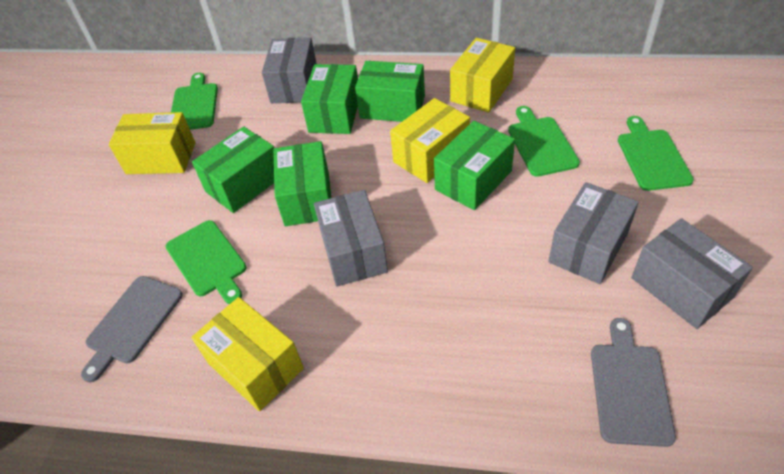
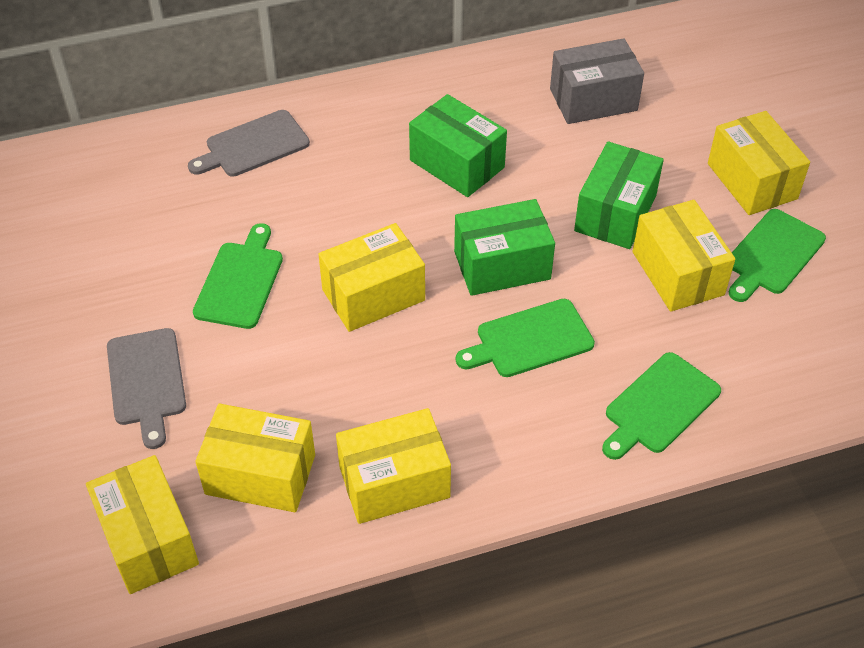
green box: [192,127,274,213] [273,141,331,226] [301,64,358,134] [355,61,425,122] [434,121,515,210] = 5 -> [409,94,507,197] [454,199,555,296] [574,141,664,249] = 3
grey box: [262,37,317,103] [314,190,388,286] [548,182,639,284] [631,218,753,329] = 4 -> [550,38,644,124] = 1
yellow box: [109,112,195,174] [191,297,304,411] [390,98,470,183] [450,38,515,113] = 4 -> [86,455,199,594] [195,404,315,512] [318,223,425,332] [336,408,451,524] [633,200,735,312] [708,111,810,215] = 6

